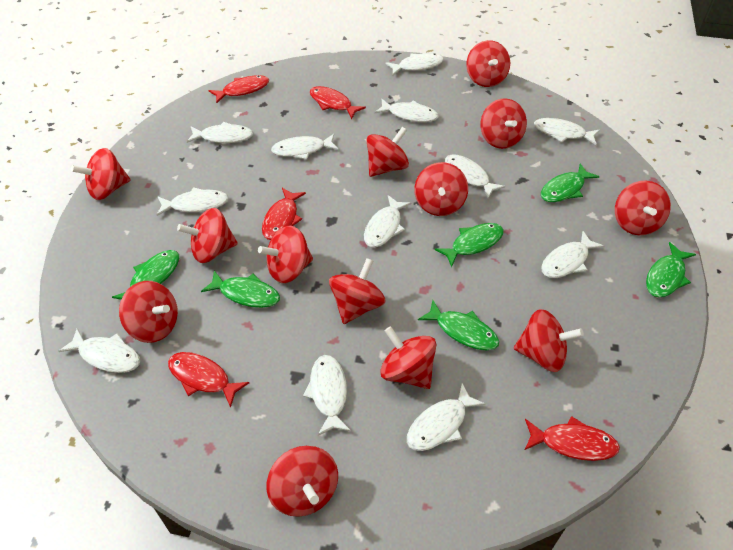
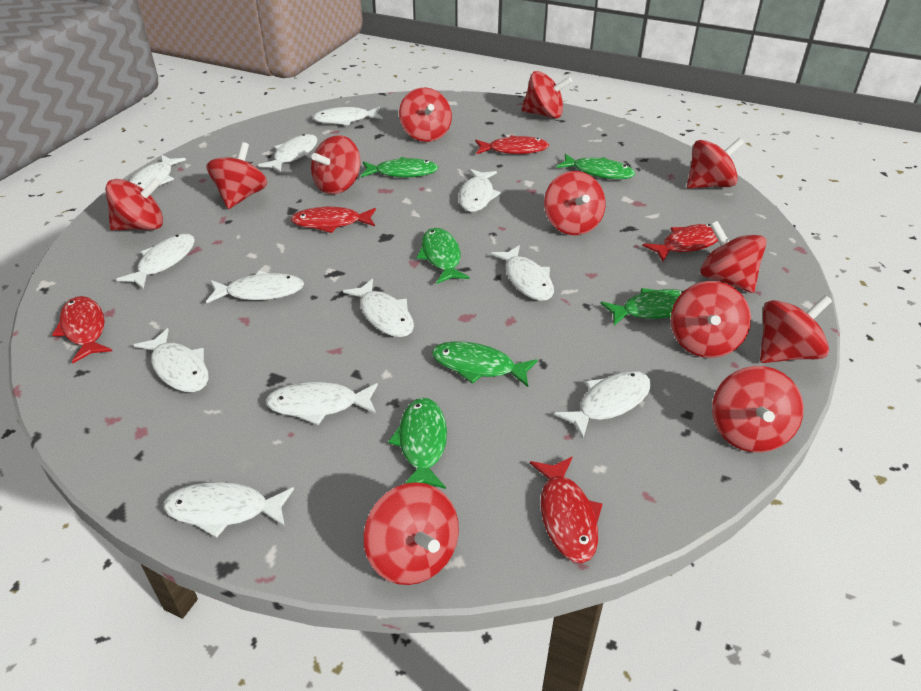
red spinning top: [71,148,131,200] [119,281,178,343] [177,208,238,263] [258,226,313,283] [266,446,338,516] [329,258,386,324] [366,127,409,177] [380,326,437,389] [414,162,468,216] [466,40,510,87] [480,98,527,149] [514,309,584,372] [615,181,671,235] = 13 -> [105,177,163,231] [206,142,268,209] [311,135,361,194] [364,482,459,585] [399,88,452,142] [522,71,572,118] [544,171,606,235] [671,281,751,358] [687,138,744,189] [700,221,767,293] [712,366,804,453] [760,295,832,363] = 12

